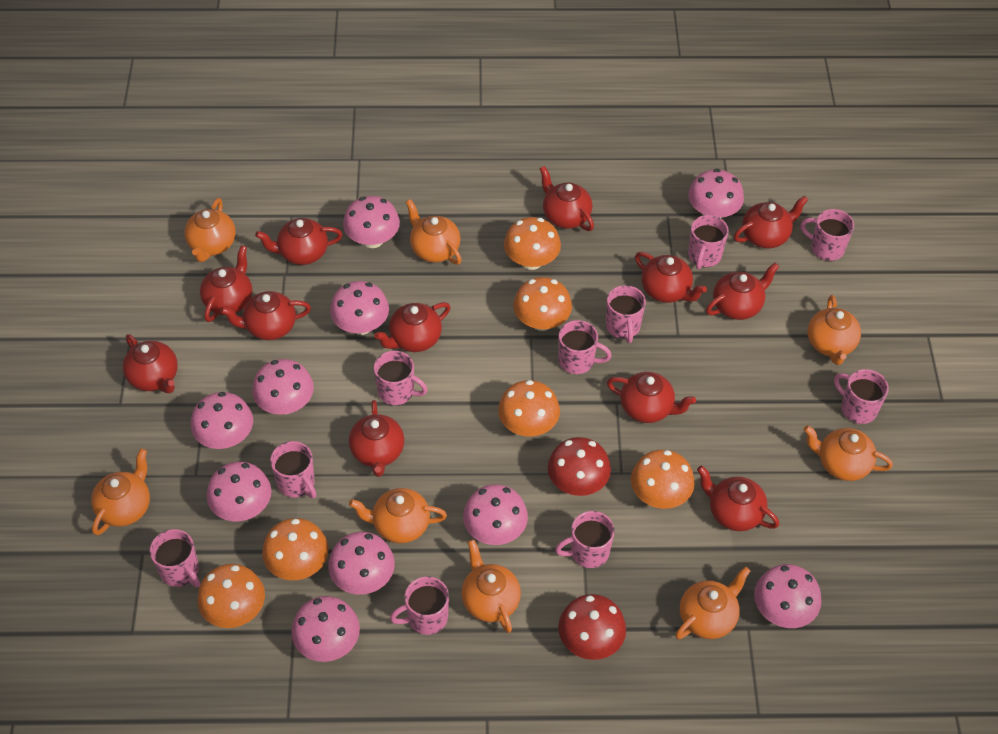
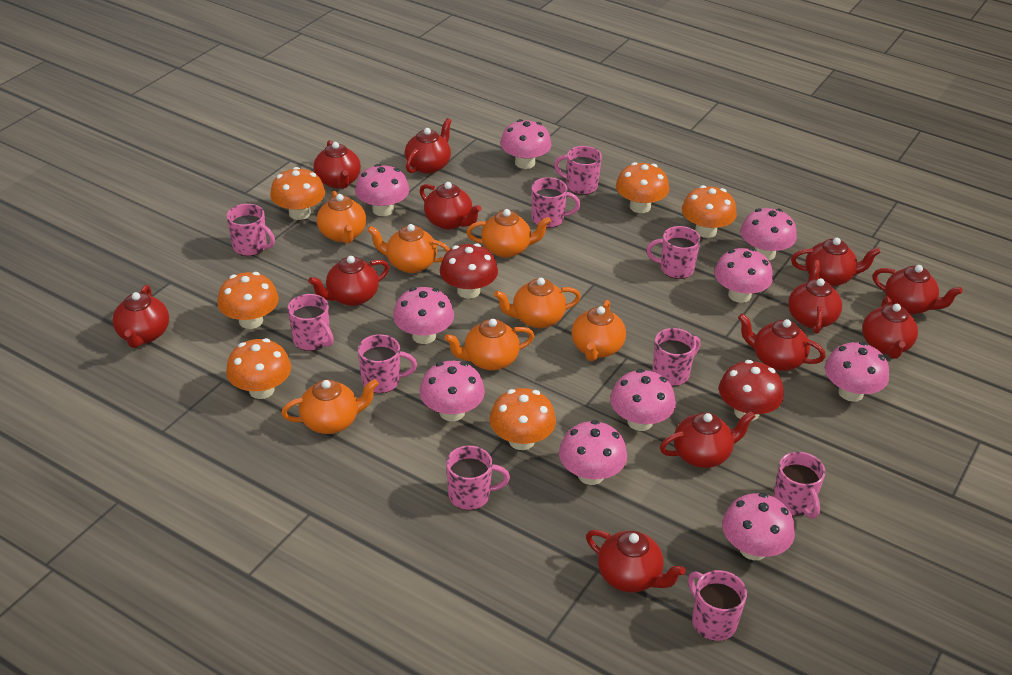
orange teapot: [91,449,150,535] [184,198,236,262] [349,488,447,543] [406,199,461,265] [461,539,521,633] [675,566,750,639] [803,425,893,481] [808,295,861,365] = 8 -> [281,379,379,434] [317,191,366,243] [367,224,450,273] [444,319,534,371] [466,209,551,258] [494,278,581,328] [571,300,626,361] = 7

